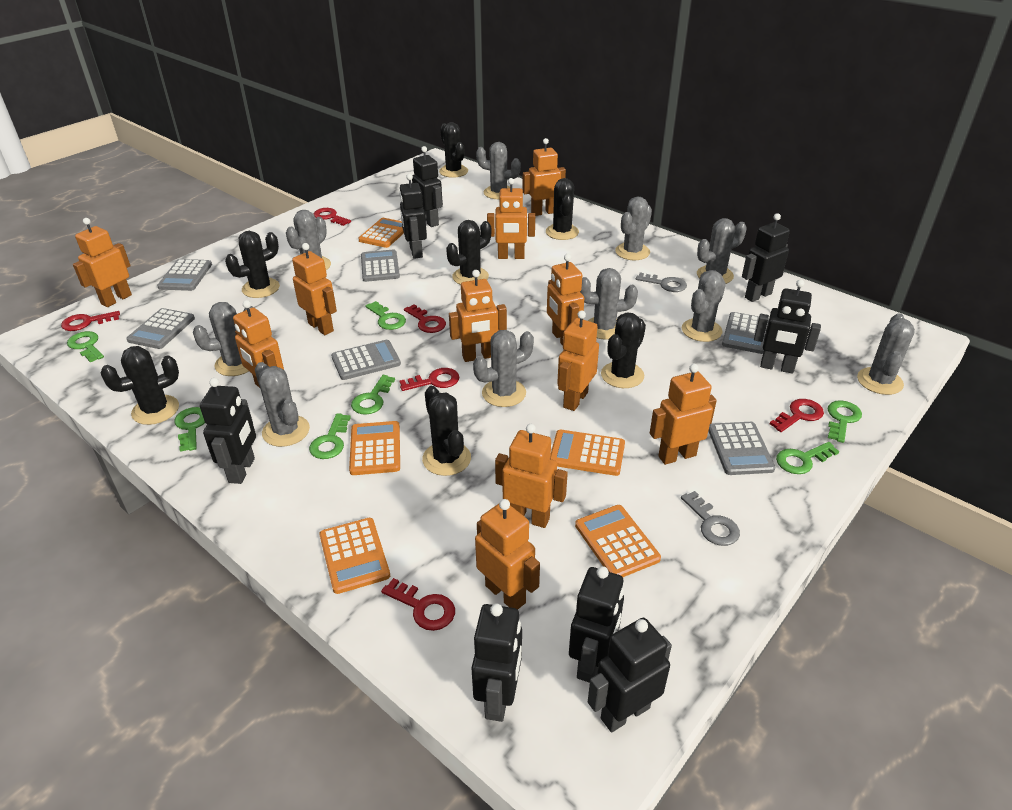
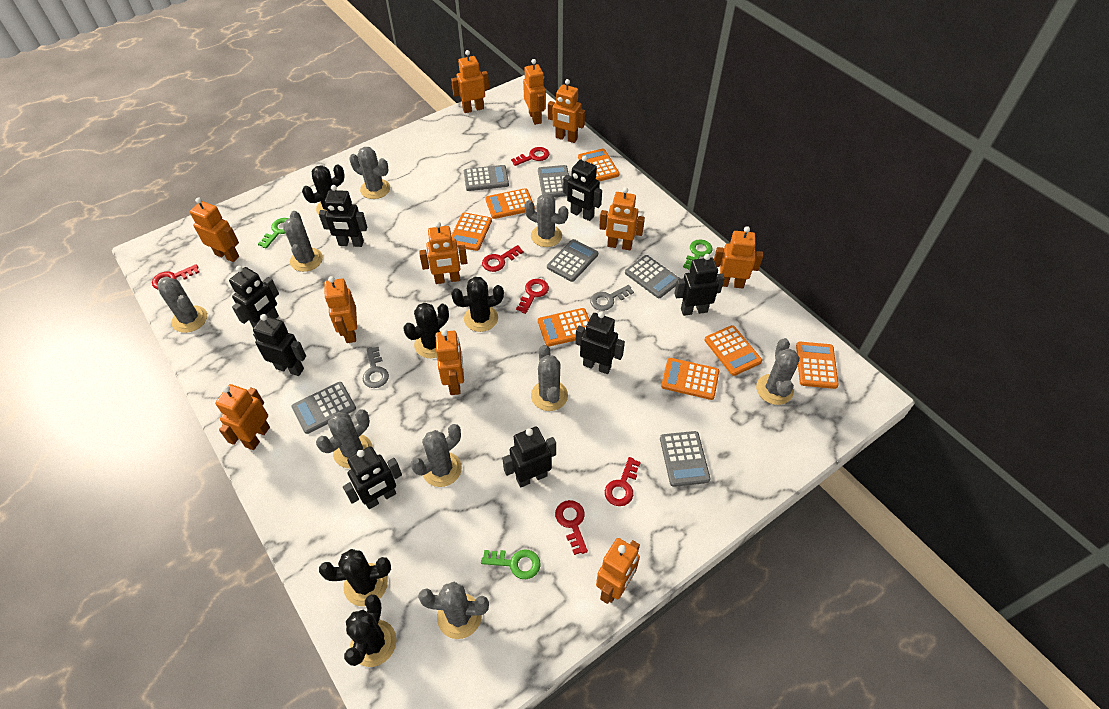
black cactus: [101,346,179,425] [225,231,280,298] [422,386,471,476] [439,122,468,178] [446,220,491,285] [546,178,579,240] [601,313,646,388] = 7 -> [302,164,345,215] [319,549,391,606] [344,594,397,667] [403,303,449,358] [451,277,504,332] = 5
green key: [67,331,104,362] [175,407,205,452] [309,413,351,459] [351,375,395,415] [366,301,406,330] [776,442,839,474] [828,400,862,443] = 7 -> [258,218,289,248] [481,549,541,579] [683,239,712,271] = 3
grey cactus: [193,302,253,376] [255,362,310,447] [286,210,331,270] [473,330,534,407] [476,142,521,199] [580,268,638,340] [615,196,652,260] [682,270,726,342] [697,218,747,284] [857,313,915,395] = 10 -> [157,277,207,333] [283,211,323,272] [316,409,373,468] [349,147,390,199] [411,424,462,487] [418,582,489,639] [524,194,568,247] [531,345,568,411] [756,338,800,405] = 9
orange calculator: [319,518,390,594] [349,421,400,475] [358,218,404,248] [550,429,625,476] [575,505,661,577] = 5 -> [451,212,492,251] [485,188,535,219] [538,308,590,347] [578,149,620,181] [661,358,719,400] [704,325,762,376] [796,342,839,389] = 7

